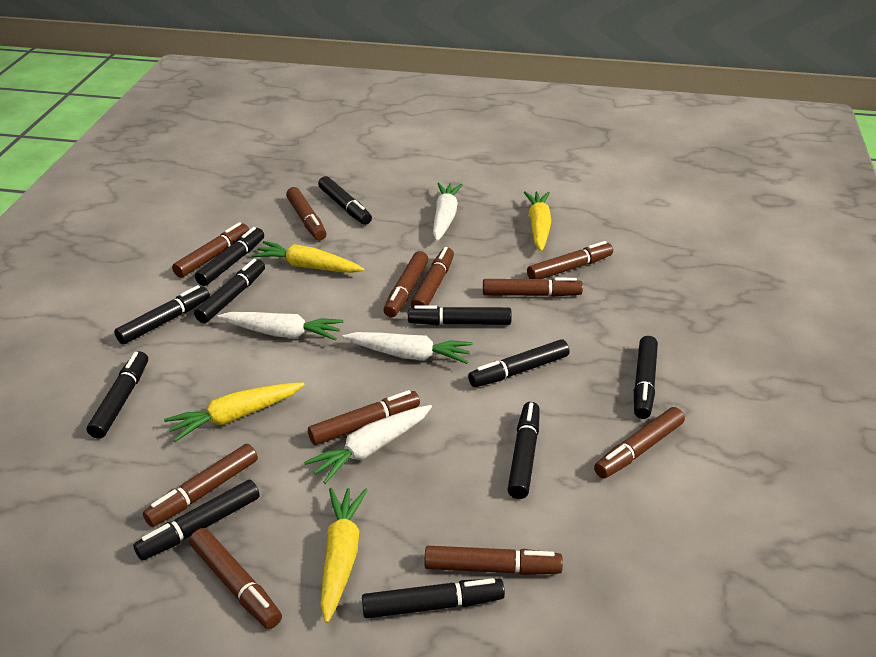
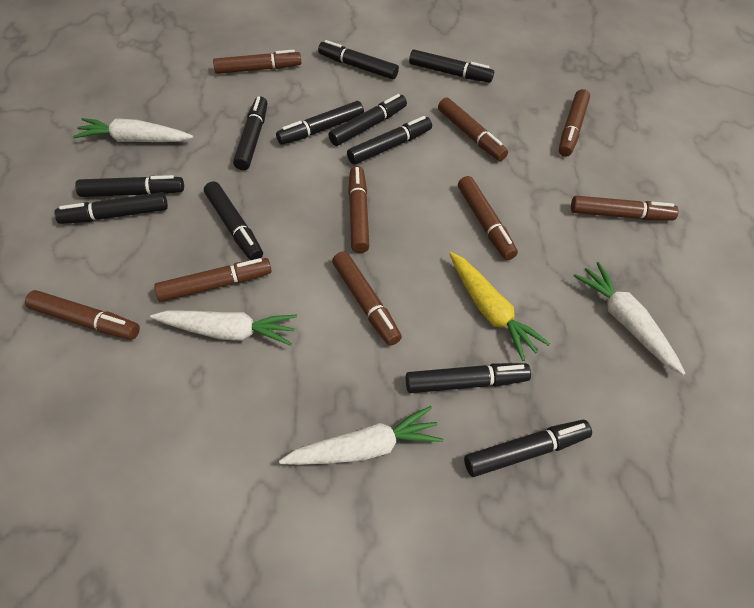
brown marker: [143,444,258,527] [172,222,249,278] [189,528,282,629] [286,187,326,241] [308,390,420,445] [383,251,429,317] [411,247,454,308] [424,546,563,575] [483,278,583,297] [527,241,613,279] [594,407,685,479] = 11 -> [25,290,140,340] [154,258,272,302] [213,50,301,74] [332,251,402,346] [348,166,369,253] [438,97,508,161] [458,176,518,260] [559,89,590,157] [571,196,679,220] = 9
yellow carrot: [164,383,305,442] [251,241,364,273] [320,488,367,623] [524,191,552,252] = 4 -> [449,252,550,361] = 1

